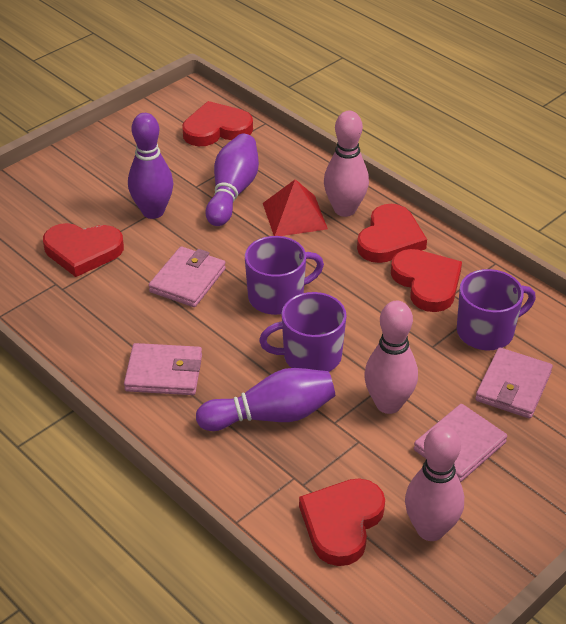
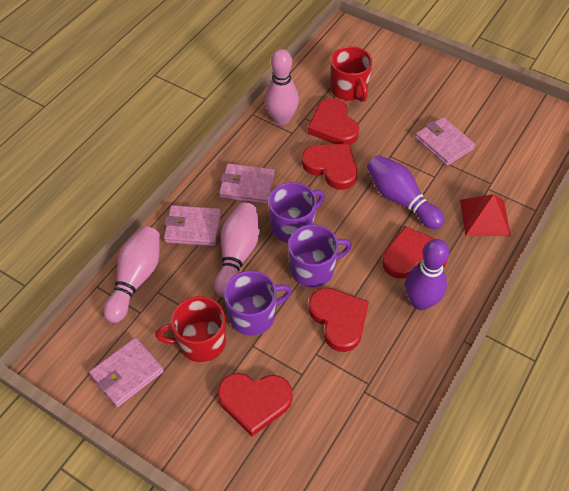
purple bowling pin: [128,113,173,219] [196,368,335,431] [205,134,259,226] = 3 -> [367,155,444,229] [405,239,449,310] = 2
red mug: none = 0 -> [155,296,226,362] [330,46,373,102] = 2

